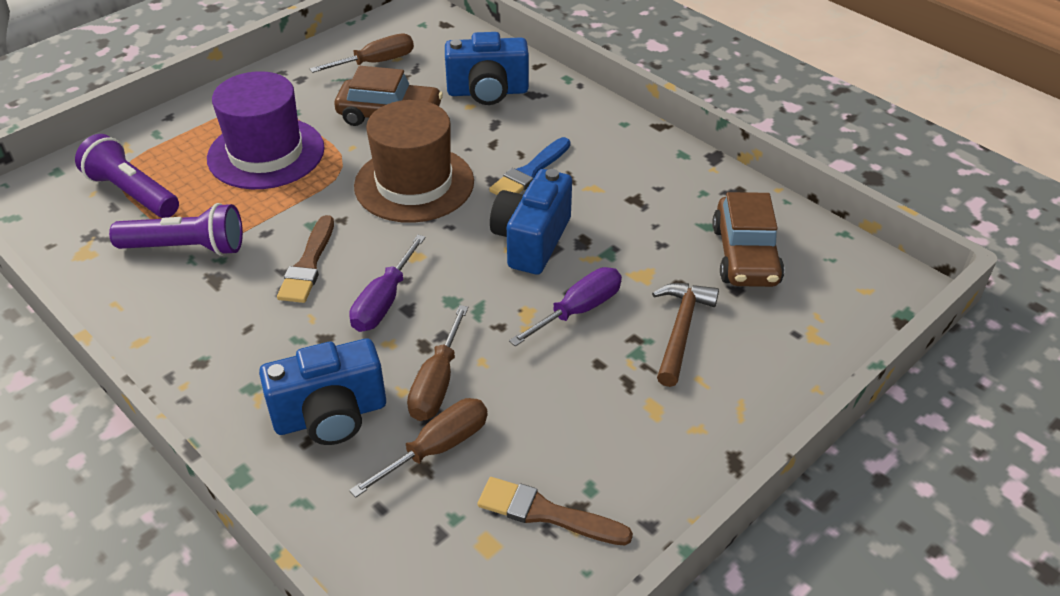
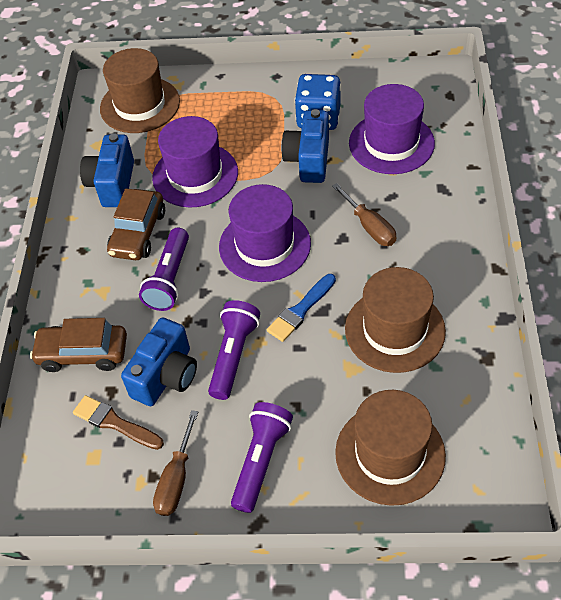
blue dice: none = 0 -> [295,74,341,130] = 1
brown brush: [277,215,334,303] [478,477,633,545] = 2 -> [73,395,164,450] = 1
brown hammer: [652,283,719,387] = 1 -> none = 0
brown hat: [354,100,474,223] = 1 -> [100,48,180,133] [335,390,446,506] [345,267,446,373] = 3
brown screwdriver: [310,33,414,73] [349,398,488,498] [407,305,468,421] = 3 -> [153,410,198,516] [332,183,397,246] = 2
purple flashlight: [75,134,179,218] [109,203,243,256] = 2 -> [139,228,189,311] [208,300,260,400] [231,402,293,513] = 3
purple hat: [207,71,325,189] = 1 -> [152,116,238,208] [219,184,311,282] [349,84,435,174] = 3
purple screwdriver: [349,235,426,332] [509,267,622,346] = 2 -> none = 0

